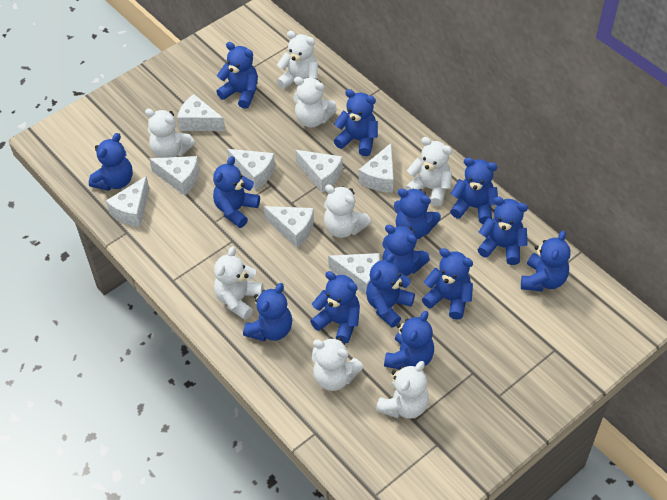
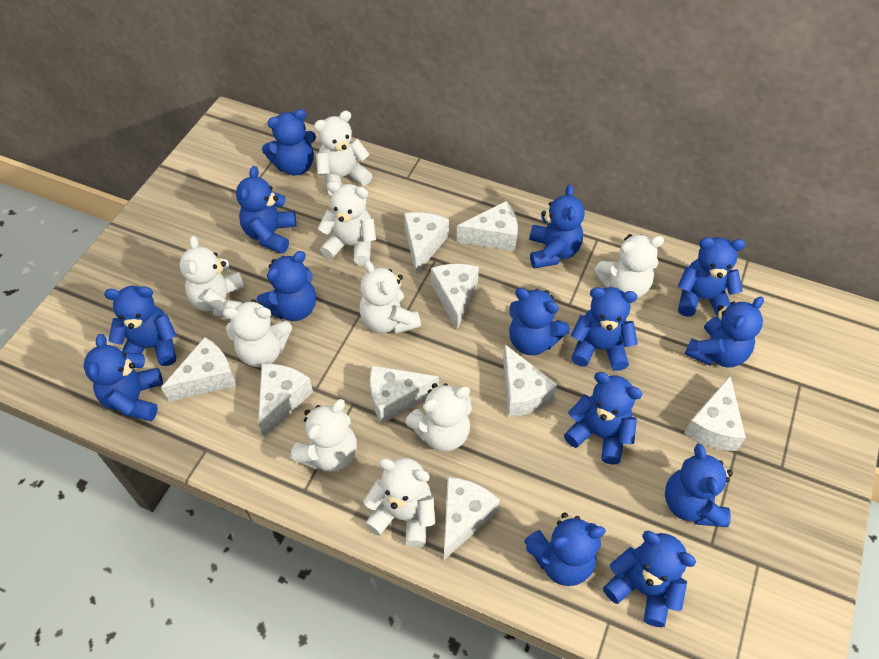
white cheese: [106,176,149,227] [149,156,199,196] [177,94,225,131] [227,149,275,190] [264,206,314,248] [295,150,343,193] [328,253,380,296] [359,143,394,192] = 8 -> [161,337,236,402] [258,364,313,438] [370,365,439,424] [404,212,449,275] [431,264,479,330] [444,477,500,560] [456,201,518,251] [503,345,557,417] [684,376,746,451] = 9
white teddy bear: [145,108,195,158] [214,246,263,320] [277,31,318,89] [293,77,337,127] [312,337,363,391] [324,184,371,238] [376,361,429,419] [405,137,452,207] = 8 -> [180,236,245,317] [223,299,292,367] [290,399,357,472] [314,111,372,196] [318,181,376,266] [360,260,421,334] [363,458,435,547] [406,383,472,452] [594,234,664,298] = 9

